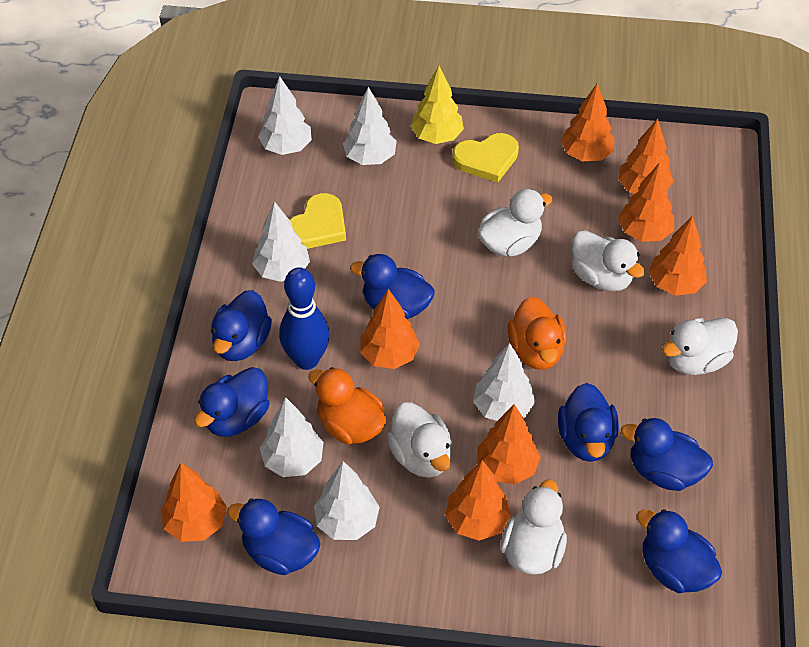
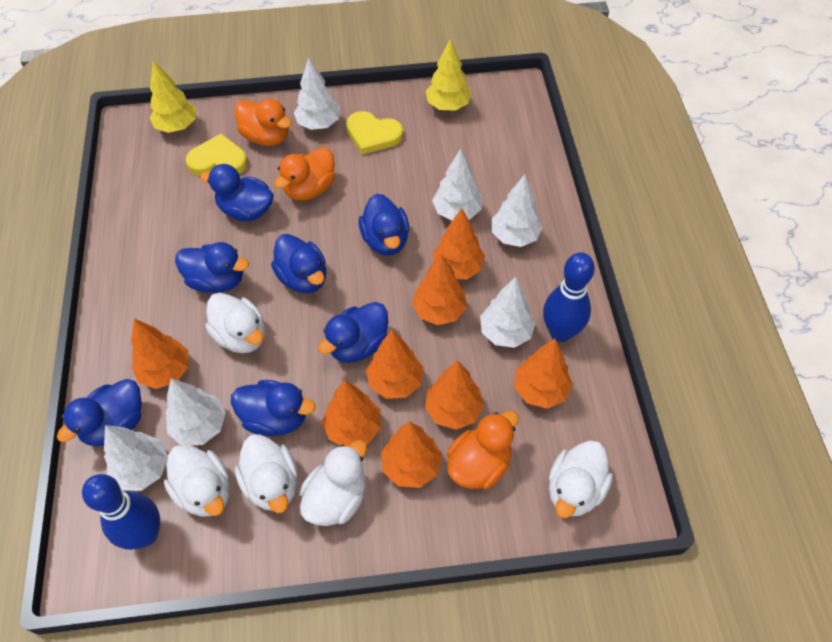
blue bowling pin: [279,267,330,370] = 1 -> [82,474,160,550] [543,252,595,342] = 2
orange duck: [308,367,386,445] [507,296,566,370] = 2 -> [235,99,292,146] [274,147,335,200] [446,411,519,489] = 3
yellow tree: [410,66,464,144] = 1 -> [150,60,196,133] [426,38,472,111] = 2

